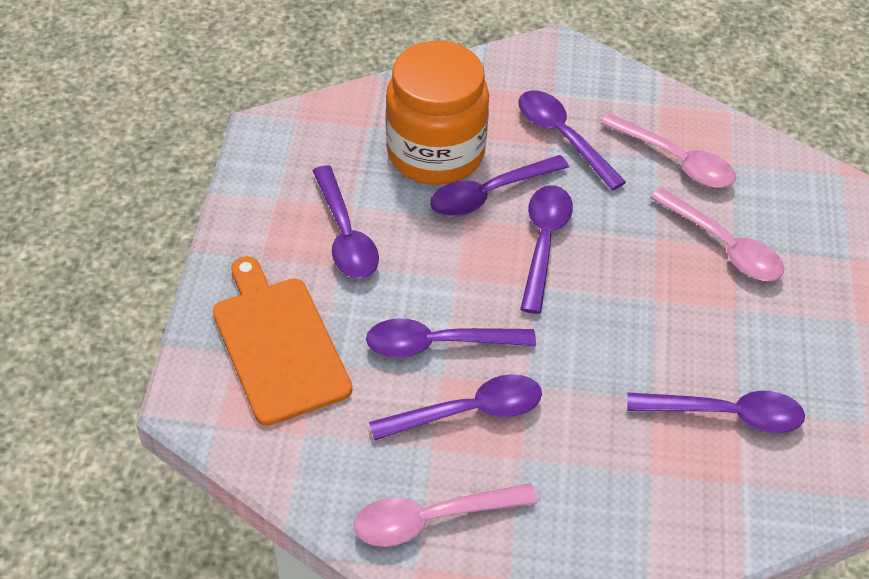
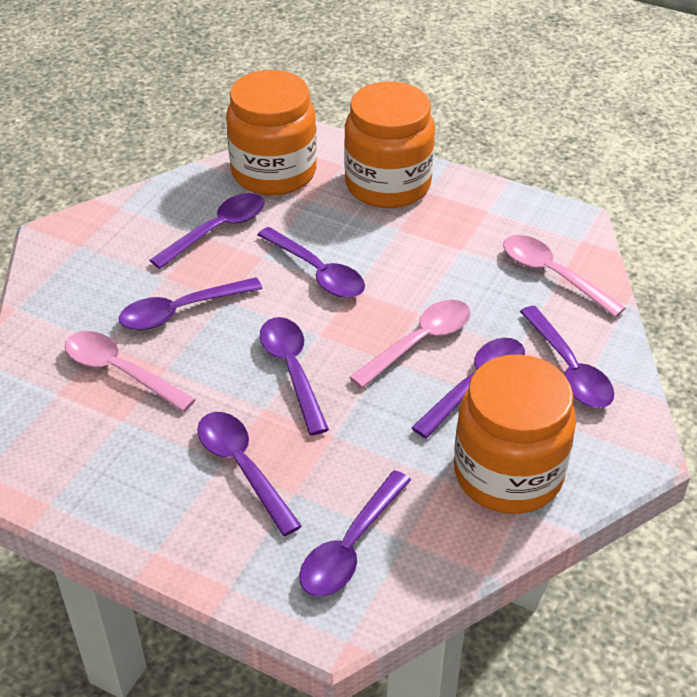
orange cutting board: [213,256,352,426] = 1 -> none = 0
orange jar: [386,41,489,185] = 1 -> [226,70,317,195] [344,81,435,208] [454,355,576,514] = 3
purple spoon: [312,165,379,278] [366,318,536,358] [369,374,542,441] [430,155,569,217] [518,91,626,191] [520,185,573,314] [627,391,805,433] = 7 -> [119,277,263,330] [150,193,265,269] [197,412,302,536] [258,227,365,298] [260,317,329,435] [299,470,411,597] [411,338,525,438] [520,306,614,408] = 8

